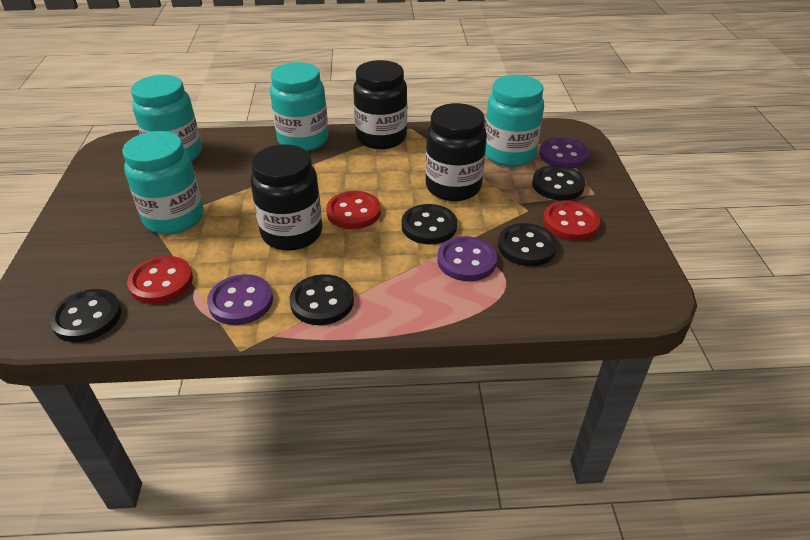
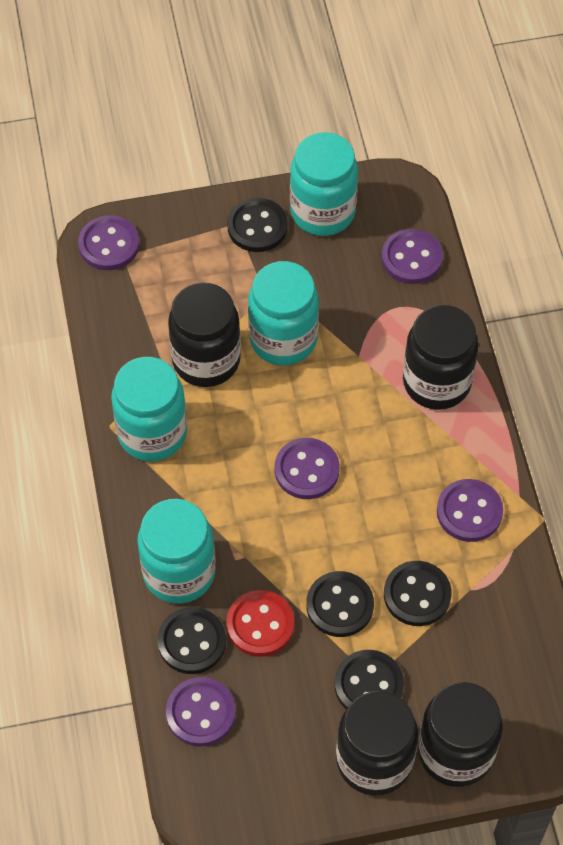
black jar: [251,144,322,251] [353,60,407,149] [425,103,487,201] = 3 -> [168,283,241,387] [336,691,418,796] [403,305,478,410] [418,682,503,787] = 4
purple button: [207,274,273,325] [437,236,497,281] [539,137,589,169] = 3 -> [78,215,139,270] [166,677,236,746] [275,438,340,499] [382,229,443,284] [437,479,503,542] = 5
red button: [127,256,193,304] [326,191,381,229] [543,201,600,241] = 3 -> [226,590,294,657] = 1

